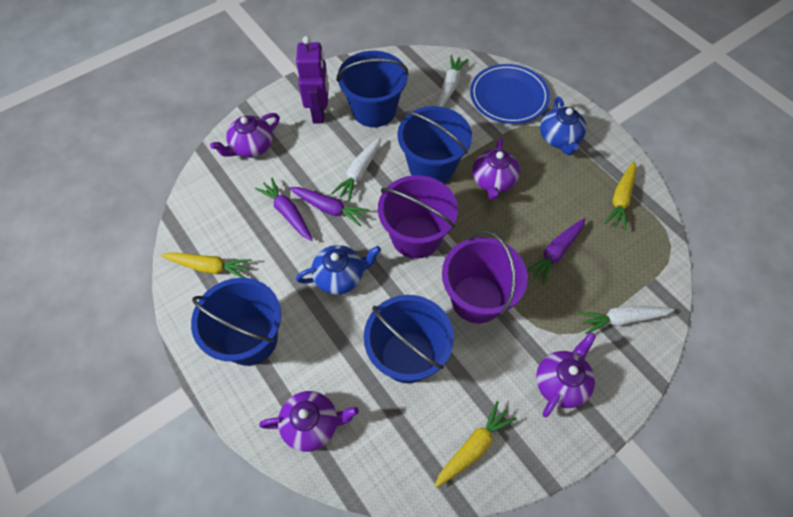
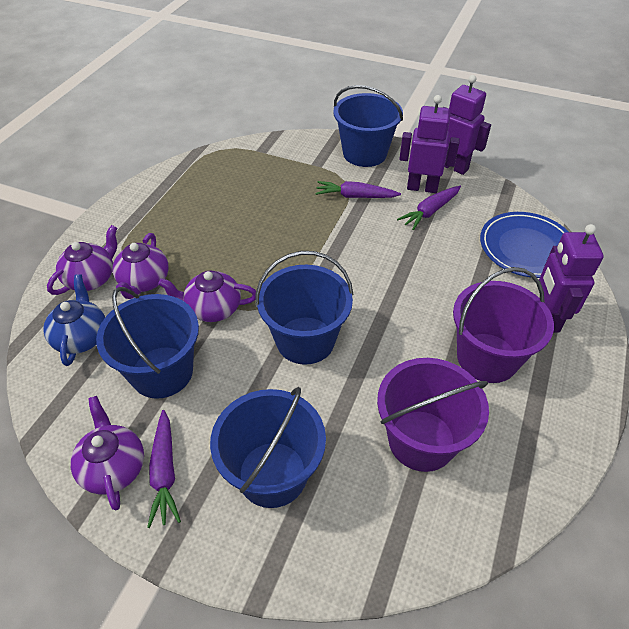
blue teapot: [296,245,381,295] [540,97,586,155] = 2 -> [43,274,105,366] = 1
purple robot: [296,36,329,124] = 1 -> [399,95,460,193] [442,75,491,175] [539,224,604,333] = 3
white carrot: [331,137,381,201] [437,55,468,107] [579,306,675,334] = 3 -> none = 0
yellow carrot: [161,252,251,278] [434,401,517,488] [605,161,636,230] = 3 -> none = 0

